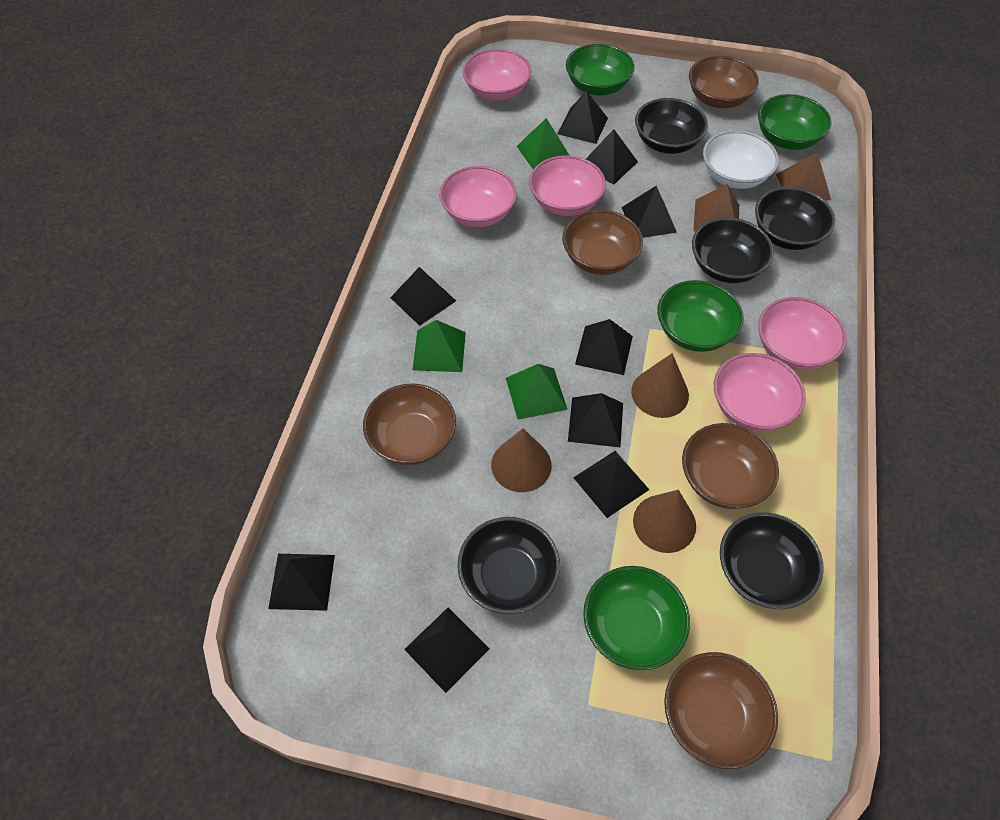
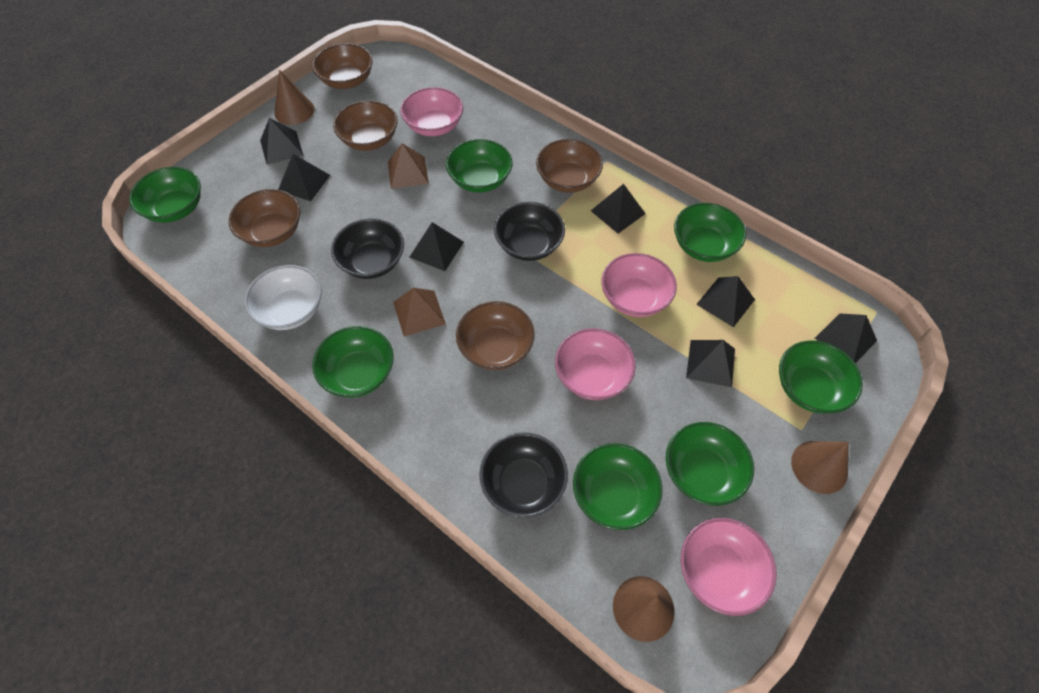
black bowl: [458,517,560,614] [635,98,708,154] [692,217,774,283] [720,512,824,609] [755,187,835,250] = 5 -> [331,218,404,279] [479,432,568,518] [494,202,565,261] = 3
black pyramid: [268,554,335,611] [390,267,456,326] [404,608,489,693] [557,91,608,144] [568,393,623,447] [573,451,649,518] [575,319,633,375] [586,129,638,185] [622,186,677,238] = 9 -> [260,118,303,165] [278,154,330,201] [410,222,464,271] [591,184,646,233] [686,340,735,387] [696,276,755,327] [815,313,877,363] = 7
green bowl: [566,44,635,95] [583,566,690,670] [657,280,744,352] [758,94,832,150] = 4 -> [129,167,201,223] [312,326,394,398] [446,139,513,193] [573,443,663,530] [666,422,754,506] [674,203,746,262] [779,340,863,414] = 7
green pyramid: [413,320,466,372] [506,364,568,420] [517,118,570,169] = 3 -> none = 0
pink bowl: [439,166,517,227] [462,49,531,101] [529,155,606,216] [714,353,806,432] [758,297,847,370] = 5 -> [400,87,463,136] [555,328,636,400] [601,253,677,317] [681,518,777,616] = 4

